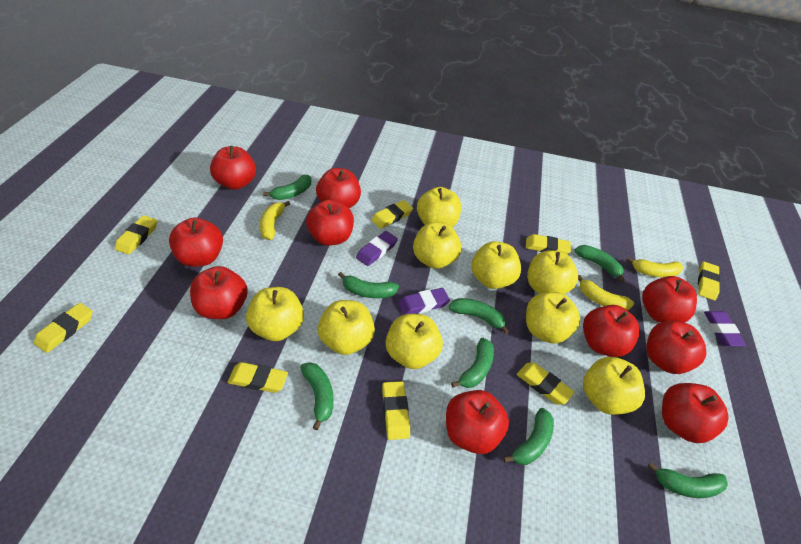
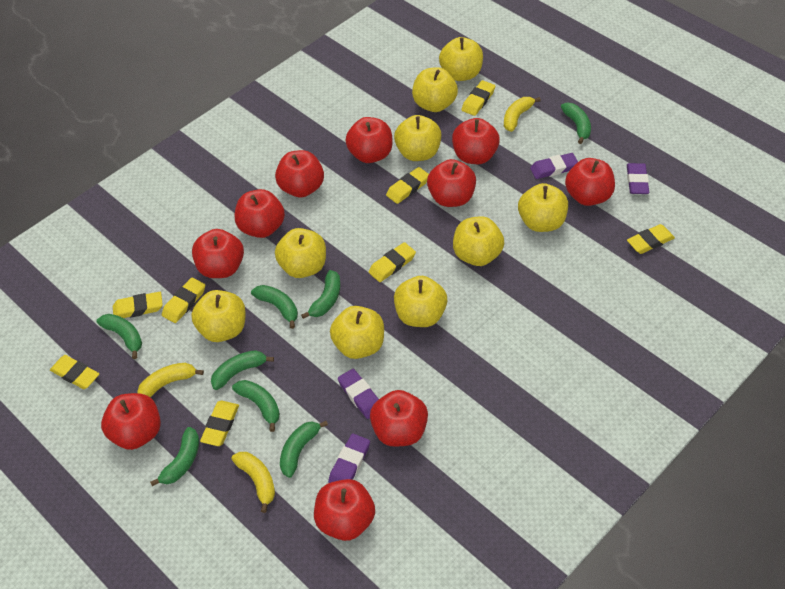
purple eraser: [356,231,398,266] [398,288,450,315] [704,311,746,346] = 3 -> [328,434,370,483] [338,369,379,419] [530,153,578,179] [627,163,649,194] = 4

